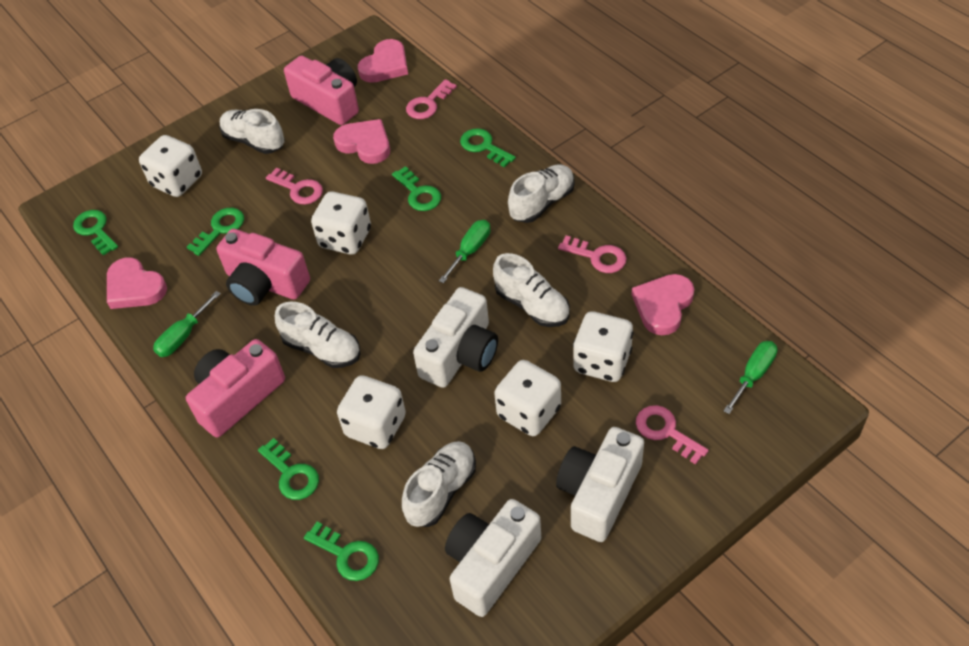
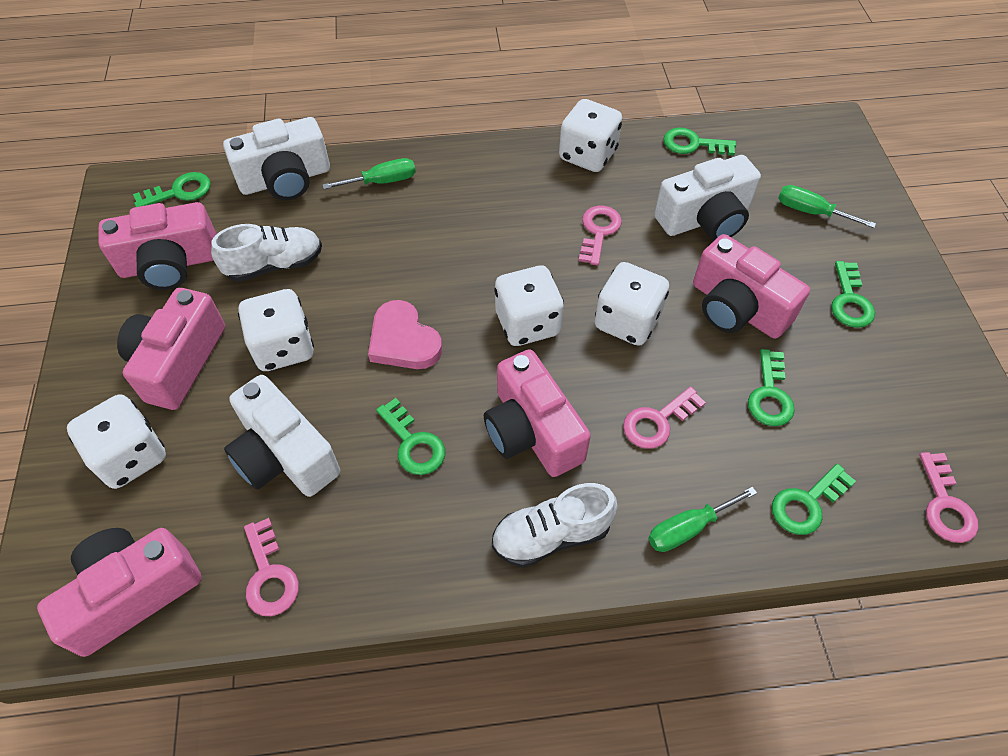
pink camera: [186,339,285,438] [216,229,310,306] [284,55,359,125] = 3 -> [37,528,202,657] [98,202,217,290] [117,288,225,410] [484,349,591,477] [693,234,810,339] = 5
pink heart: [107,257,167,309] [333,119,390,164] [358,39,408,83] [632,274,694,335] = 4 -> [368,300,442,369] = 1
white shoe: [220,109,285,154] [275,302,360,368] [402,441,476,527] [493,253,570,327] [508,165,575,223] = 5 -> [211,224,322,282] [492,483,618,568] = 2

